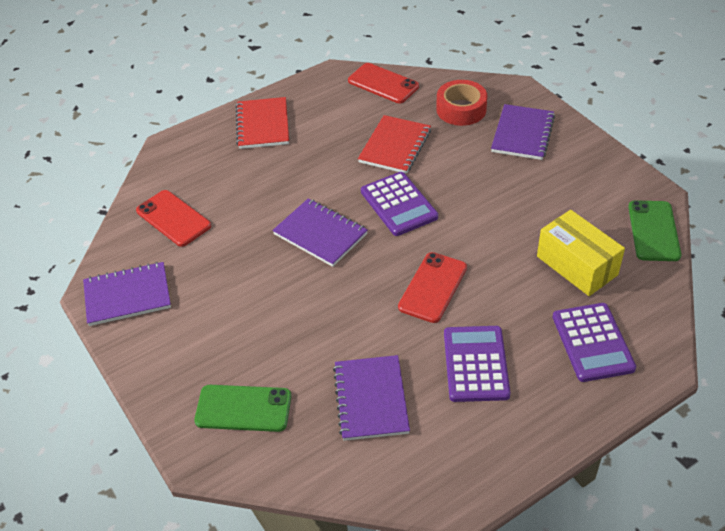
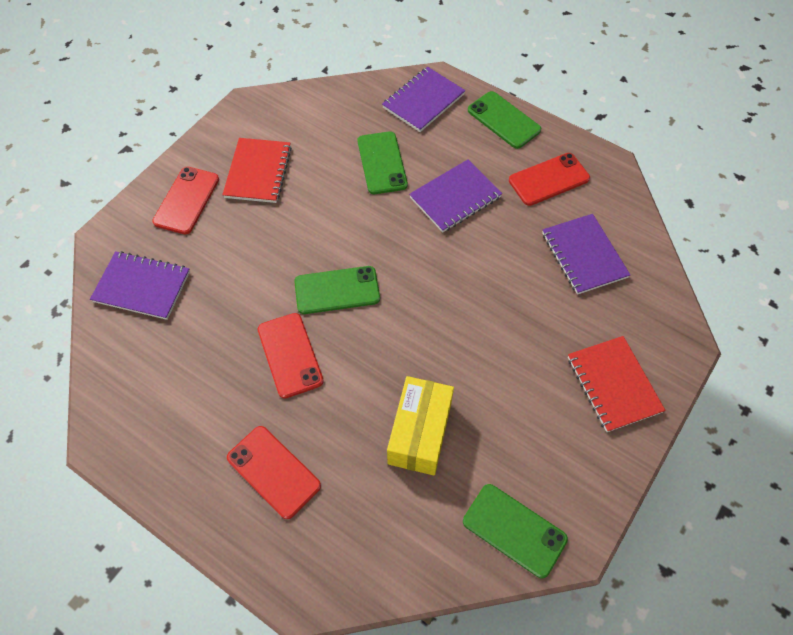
green phone: [194,385,291,432] [628,200,681,261] = 2 -> [294,266,380,314] [358,131,408,194] [463,484,568,578] [468,91,541,149] = 4
purple calculator: [361,172,438,236] [444,326,511,402] [553,303,636,382] = 3 -> none = 0
red phone: [136,190,211,247] [348,63,419,103] [398,252,467,323] = 3 -> [152,167,219,234] [227,426,321,519] [257,313,324,399] [509,153,590,206] = 4
red tape: [436,80,487,126] = 1 -> none = 0

